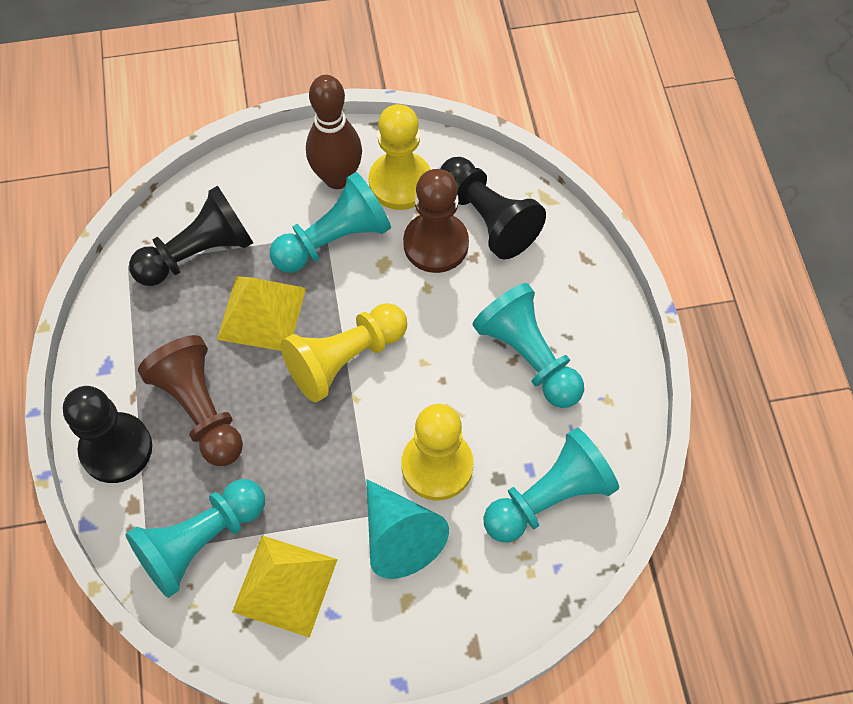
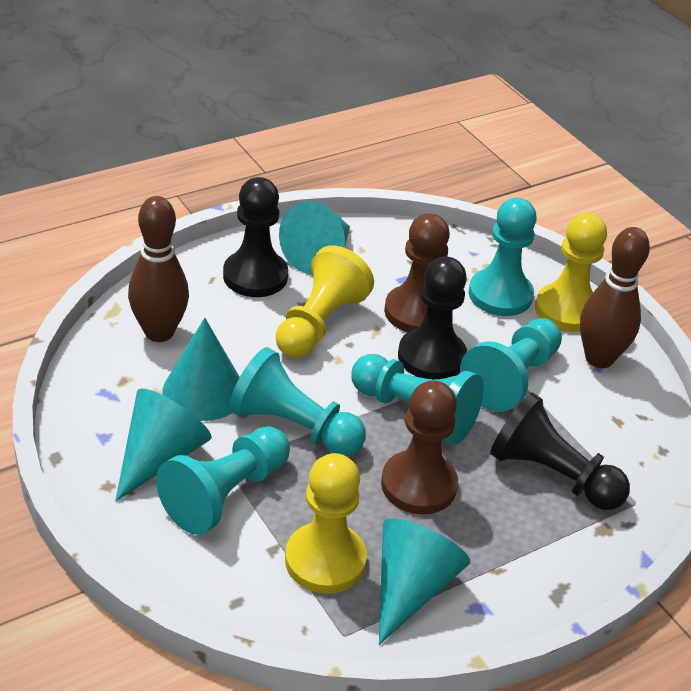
brown bowling pin: [306,75,362,189] = 1 -> [128,196,189,342] [580,227,650,368] = 2
turquoise cone: [366,479,449,579] = 1 -> [115,389,212,501] [162,318,240,421] [279,201,350,275] [379,518,470,645] = 4
turquoise pawn: [126,479,265,598] [270,172,391,273] [472,283,584,408] [484,428,619,542] = 4 -> [156,426,290,535] [229,347,366,456] [351,354,484,444] [460,318,562,412] [469,198,537,316] = 5
yellow pyramid: [217,276,306,351] [232,535,338,638] = 2 -> none = 0

